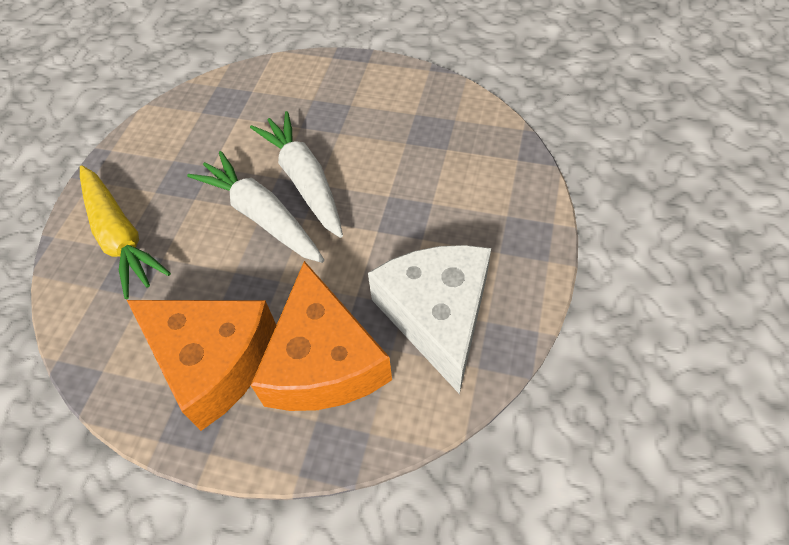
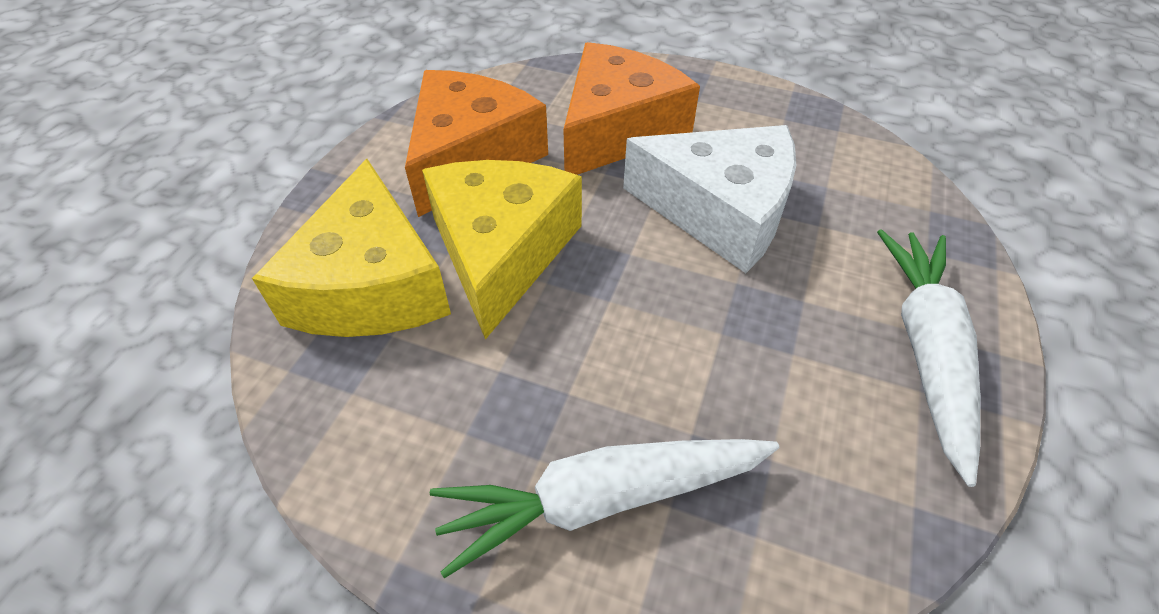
yellow carrot: [80,165,171,299] = 1 -> none = 0
yellow cheese: none = 0 -> [252,159,451,337] [422,160,582,340] = 2

